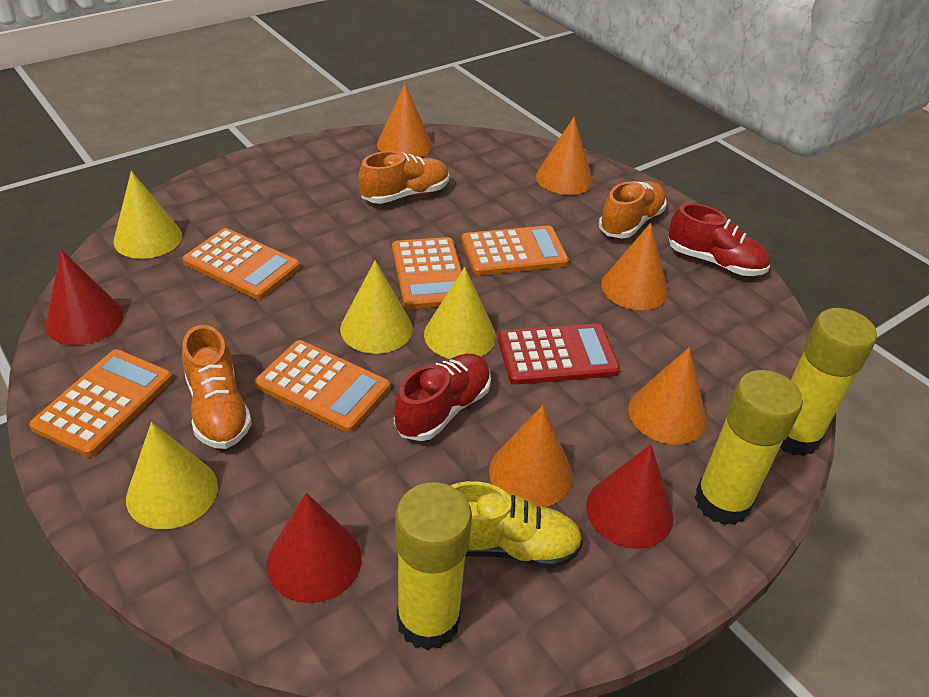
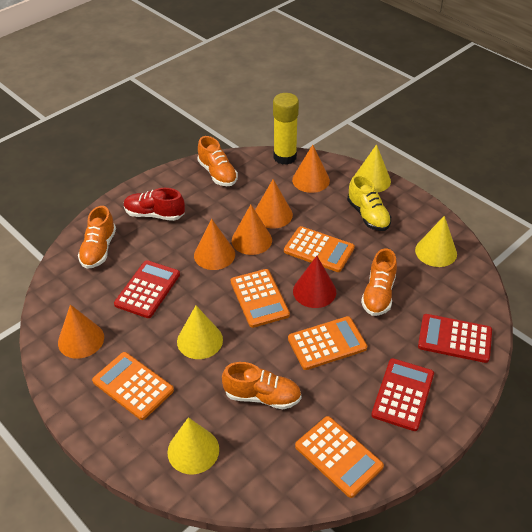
orange shoe: [182,325,252,449] [358,151,449,204] [598,181,667,238] = 3 -> [78,206,116,269] [197,136,238,186] [222,362,301,409] [361,248,397,316] = 4
red calculator: [498,324,620,385] = 1 -> [114,260,180,318] [371,358,434,431] [418,314,492,363] = 3
red cone: [45,250,124,345] [267,493,362,603] [586,444,673,549] = 3 -> [293,256,336,308] = 1
red shoe: [394,354,491,441] [668,203,770,276] = 2 -> [124,188,185,221] = 1
yellow glue stick: [395,482,472,650] [695,370,803,525] [780,308,877,456] = 3 -> [273,93,299,165] = 1

